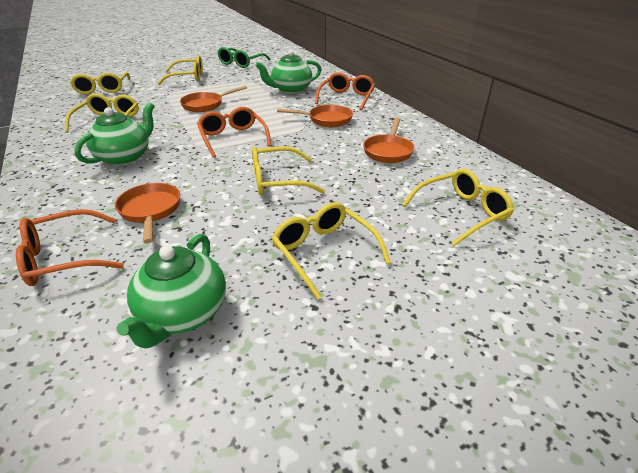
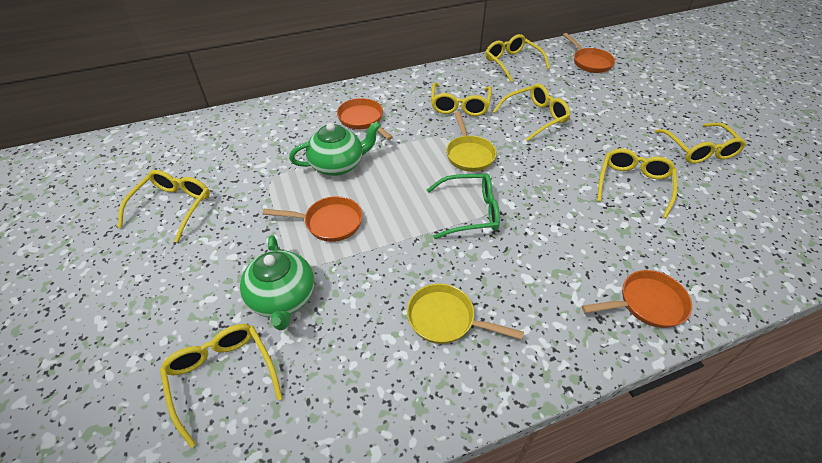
green teapot: [74,103,154,166] [117,234,226,348] [255,50,321,94] = 3 -> [240,235,314,330] [289,121,381,176] = 2
orange glasses: [16,209,124,286] [197,107,271,158] [315,72,375,111] = 3 -> none = 0
yellow glasses: [65,93,139,133] [70,72,130,94] [157,55,203,85] [252,146,325,195] [272,202,391,300] [402,169,514,246] = 6 -> [118,170,210,243] [160,324,283,448] [431,82,492,116] [485,34,550,82] [493,84,570,142] [597,148,677,218] [655,123,746,164] = 7
yellow pan: none = 0 -> [407,283,524,344] [446,111,497,172] = 2

